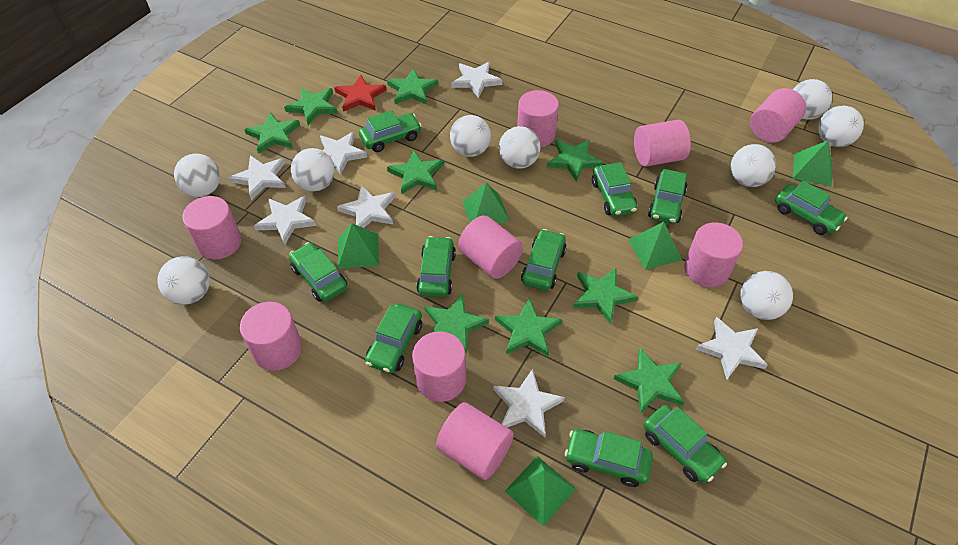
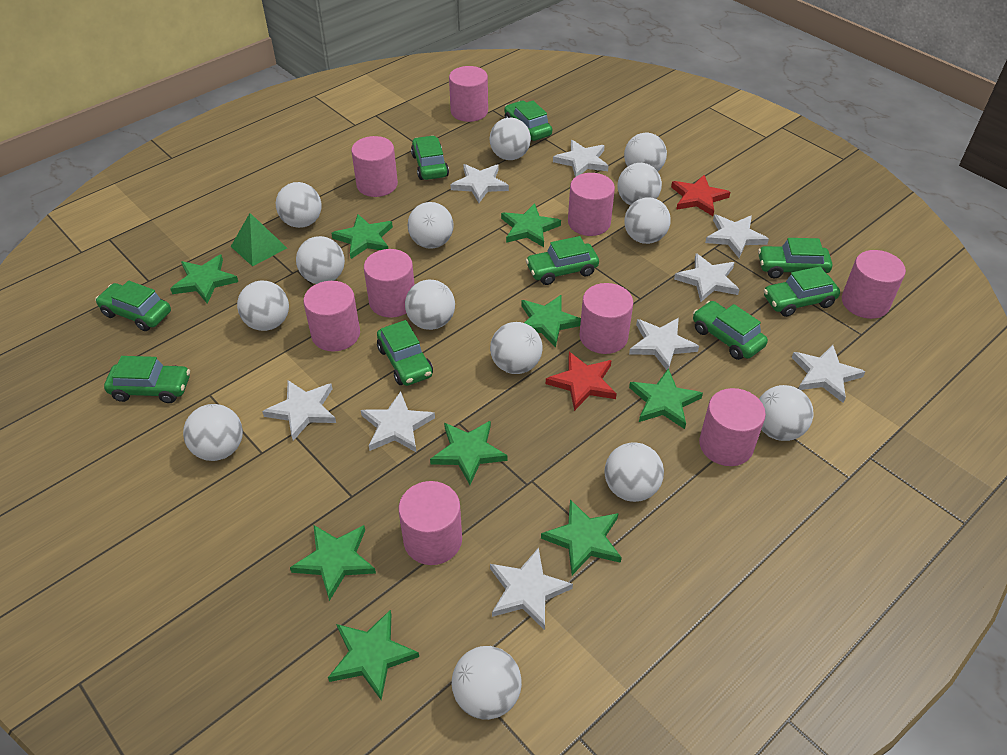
green car: [289,242,347,302] [359,110,422,152] [365,304,422,373] [416,236,456,297] [521,229,567,291] [565,429,653,487] [592,162,637,217] [644,405,727,483] [648,169,688,224] [775,181,848,235] = 10 -> [95,281,171,331] [104,356,190,403] [377,320,433,386] [411,135,449,180] [504,101,552,141] [526,236,599,285] [693,301,768,360] [758,238,832,278] [763,266,840,317] = 9
green pyramid: [338,223,379,269] [462,183,510,224] [505,456,576,527] [628,222,682,270] [793,141,832,187] = 5 -> [231,213,287,267] = 1
red star: [334,75,386,112] = 1 -> [546,352,617,411] [671,175,730,216] = 2
white ball: [157,256,210,305] [174,154,220,197] [291,148,335,191] [450,115,491,157] [499,126,541,169] [731,144,776,187] [740,271,793,320] [793,79,832,120] [818,106,864,147] = 9 -> [183,404,243,461] [237,280,289,331] [276,182,322,228] [296,236,345,284] [405,279,455,330] [408,202,454,249] [452,646,522,720] [490,118,531,160] [490,322,542,374] [604,442,664,502] [618,163,662,205] [624,133,667,171] [624,197,671,244] [759,385,813,441] = 14
white star: [229,155,286,201] [254,196,317,244] [320,132,367,175] [337,185,395,228] [452,62,502,98] [493,369,565,437] [696,317,768,379] = 7 -> [262,380,336,441] [361,391,435,453] [450,164,509,203] [490,547,573,630] [553,140,608,177] [629,318,699,370] [674,253,740,302] [705,215,769,258] [792,345,865,403] = 9

